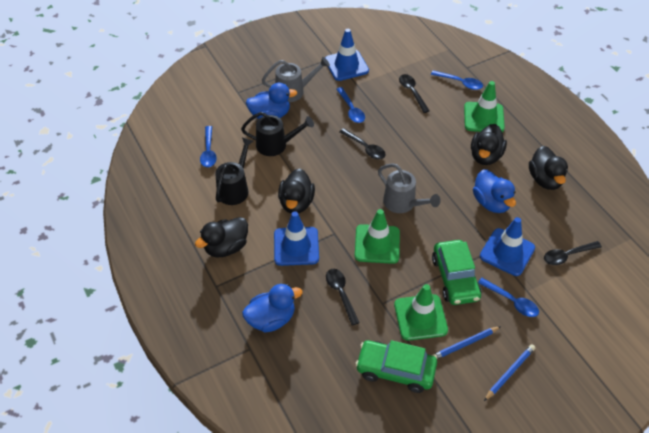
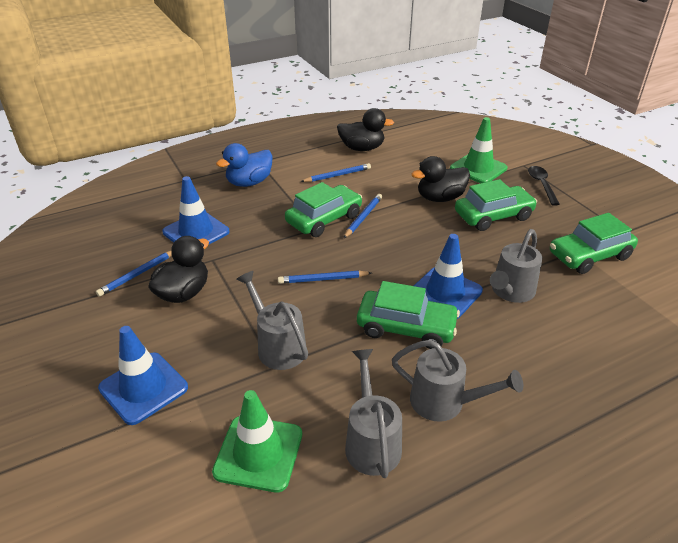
black duck: [195,217,248,257] [278,168,315,214] [471,124,507,165] [529,146,568,190] = 4 -> [148,236,209,303] [337,108,394,151] [412,156,470,202] = 3
black spoon: [326,269,360,326] [339,128,386,159] [399,74,430,113] [544,241,602,265] = 4 -> [528,166,560,206] = 1
black watering can: [215,138,253,205] [241,112,314,156] = 2 -> none = 0
blue duck: [242,284,303,332] [246,83,297,119] [473,170,516,213] = 3 -> [216,143,273,187] = 1
blue pencil: [432,326,501,359] [484,344,535,401] = 2 -> [96,251,172,297] [278,271,372,284] [300,163,371,182] [344,194,382,238] = 4
blue spoon: [200,126,217,167] [336,87,365,123] [431,70,483,90] [478,278,539,317] = 4 -> none = 0
green car: [355,340,437,393] [432,240,482,305] = 2 -> [285,182,362,237] [357,281,460,349] [455,179,537,231] [550,213,638,274] = 4
green traffic cone: [355,209,400,264] [394,284,448,341] [464,81,505,132] = 3 -> [212,390,302,492] [450,117,508,183] = 2
grey watering can: [262,57,330,102] [378,164,441,213] = 2 -> [237,271,308,370] [345,349,402,478] [392,340,523,422] [490,229,542,303] = 4

